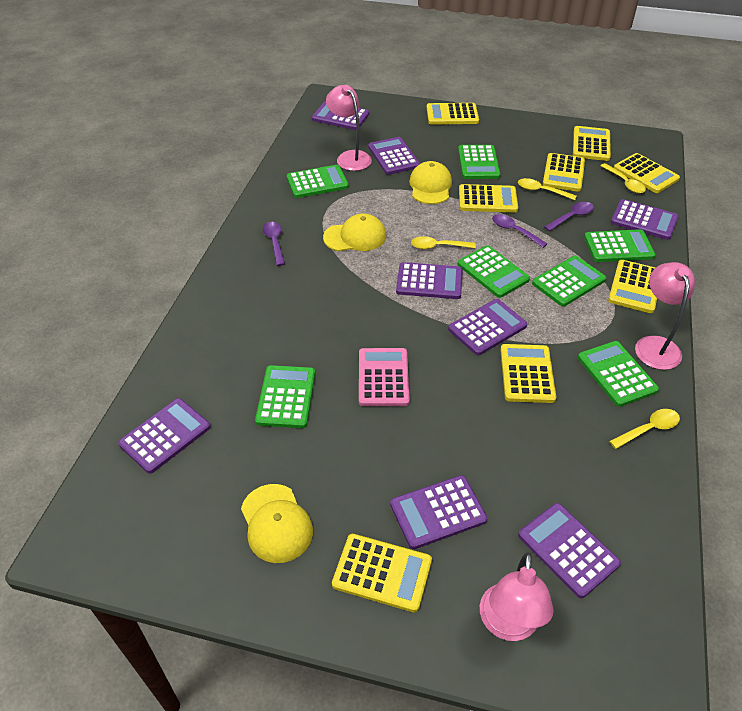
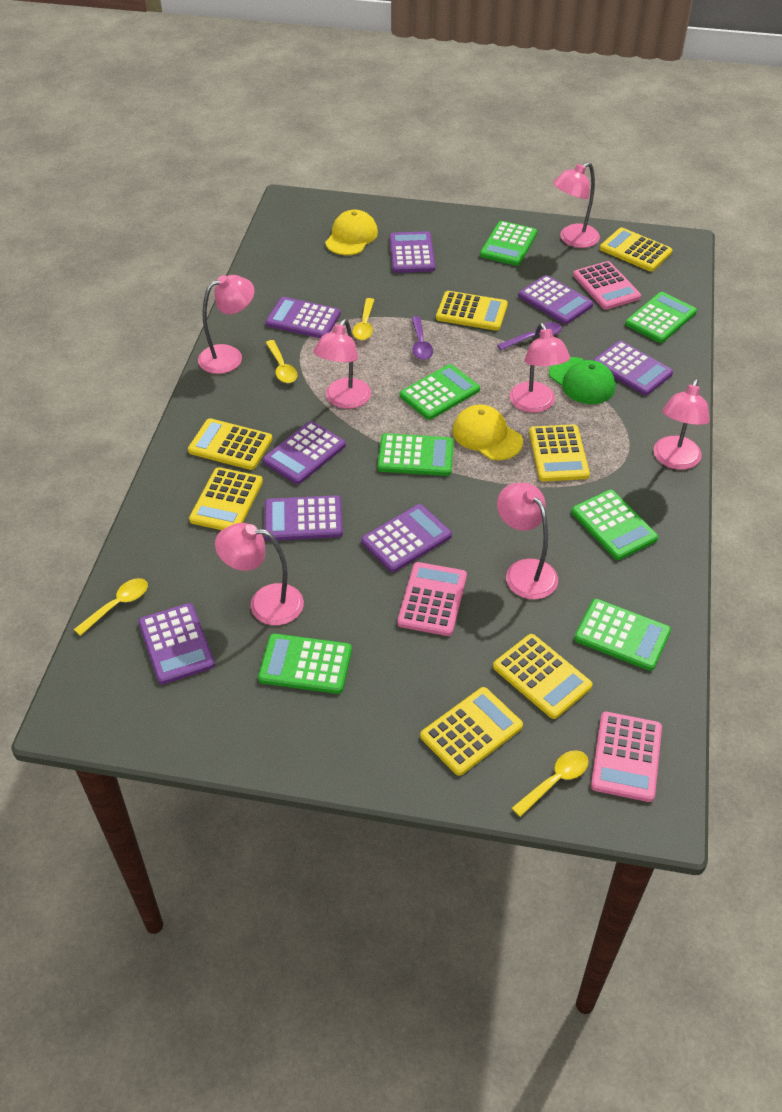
green cap: none = 0 -> [549,357,615,404] = 1
pink calculator: [359,348,410,406] = 1 -> [397,562,467,636] [573,261,641,310] [591,712,662,802] = 3
pink lamp: [326,85,372,171] [480,553,554,641] [635,262,695,370] = 3 -> [198,275,255,374] [215,523,304,625] [314,319,371,409] [497,483,558,599] [509,323,570,413] [553,162,600,248] [654,378,710,470] = 7
purple spoon: [263,222,285,266] [492,214,548,248] [544,202,594,231] = 3 -> [412,316,433,360] [497,322,562,350] = 2
yellow calculator: [332,534,432,613] [426,103,479,124] [459,184,518,213] [500,344,556,403] [542,153,585,192] [573,126,611,161] [608,260,657,313] [614,153,680,193] = 8 -> [188,418,272,470] [189,467,263,530] [420,687,523,776] [436,291,508,331] [493,634,592,719] [529,424,590,481] [600,228,672,272] = 7
yellow cap: [241,484,313,563] [323,213,386,251] [409,161,452,204] = 3 -> [325,210,378,255] [452,405,523,460] = 2

